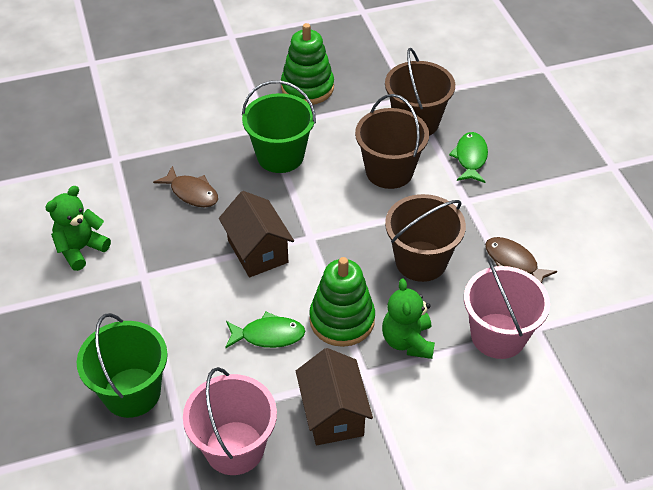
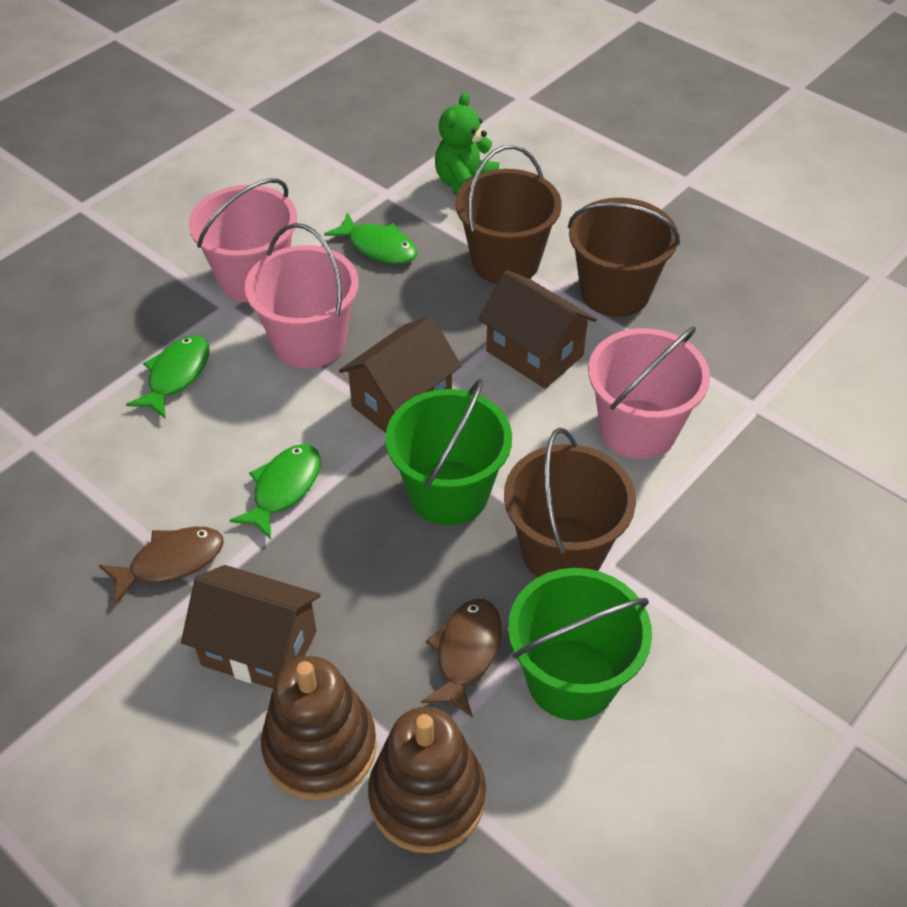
brown house: [219,191,294,277] [296,348,373,445] = 2 -> [181,565,321,689] [339,316,462,433] [478,270,597,389] = 3
brown stacking toy: none = 0 -> [261,656,377,801] [368,707,486,853] = 2
green fish: [225,311,305,349] [449,132,488,183] = 2 -> [126,335,209,419] [229,444,321,540] [324,212,418,264] = 3
green stacking toy: [281,23,334,105] [309,257,375,347] = 2 -> none = 0
green teddy bear: [45,186,111,271] [382,279,435,359] = 2 -> [435,92,499,195] = 1
pink bucket: [183,367,277,475] [464,259,550,359] = 2 -> [188,178,297,303] [245,223,359,369] [588,326,710,459] = 3

